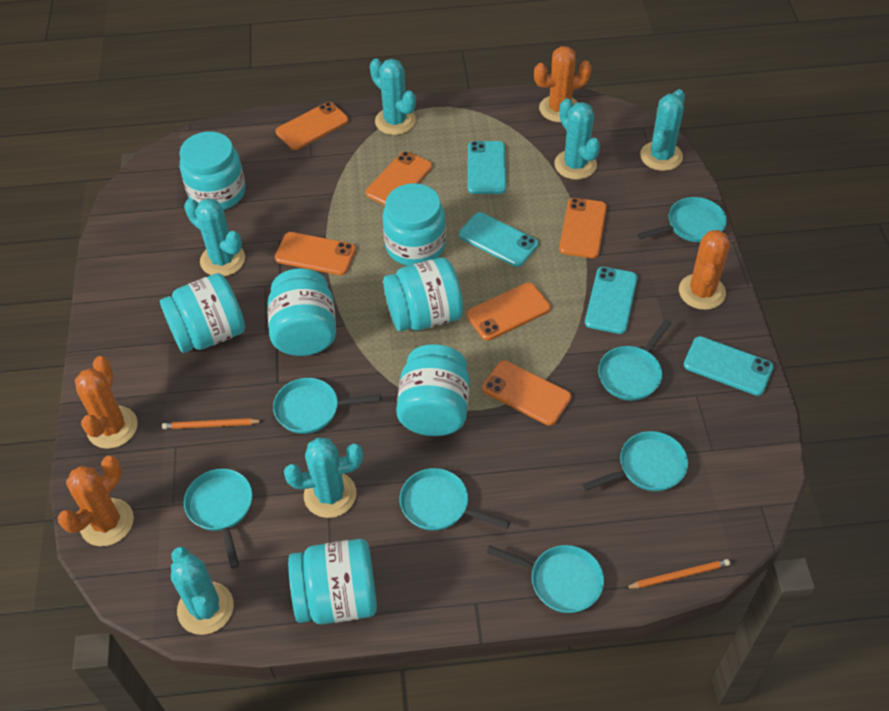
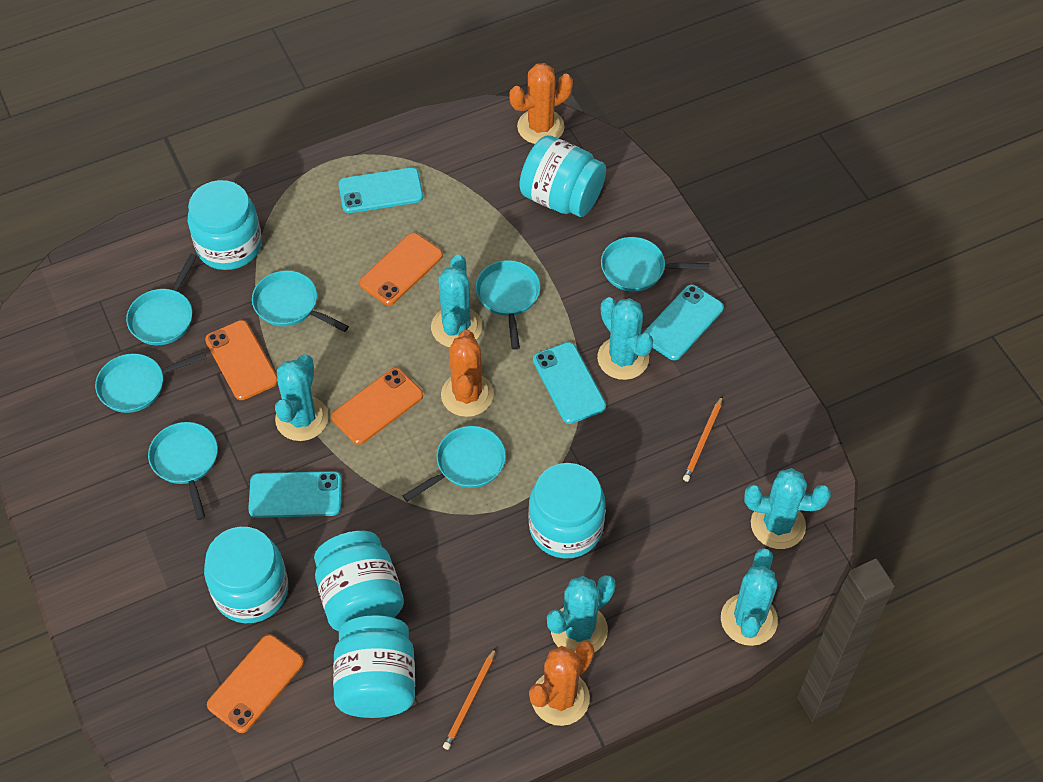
orange cactus: [58,456,134,546] [75,356,138,449] [534,46,592,122] [679,230,730,310] = 4 -> [441,330,494,417] [509,63,573,144] [529,641,594,726] = 3
orange phone: [275,232,356,275] [276,102,348,150] [365,151,432,205] [466,283,551,341] [482,361,571,426] [559,198,607,258] = 6 -> [205,320,278,400] [207,635,304,733] [331,368,423,445] [359,233,443,306] = 4
turquoise jar: [160,273,245,353] [180,132,245,210] [268,268,336,356] [288,539,377,624] [382,183,446,266] [383,257,463,332] [396,344,470,436] = 7 -> [188,180,262,270] [204,527,288,623] [314,531,404,631] [333,615,415,718] [519,135,606,217] [528,463,606,559] = 6

